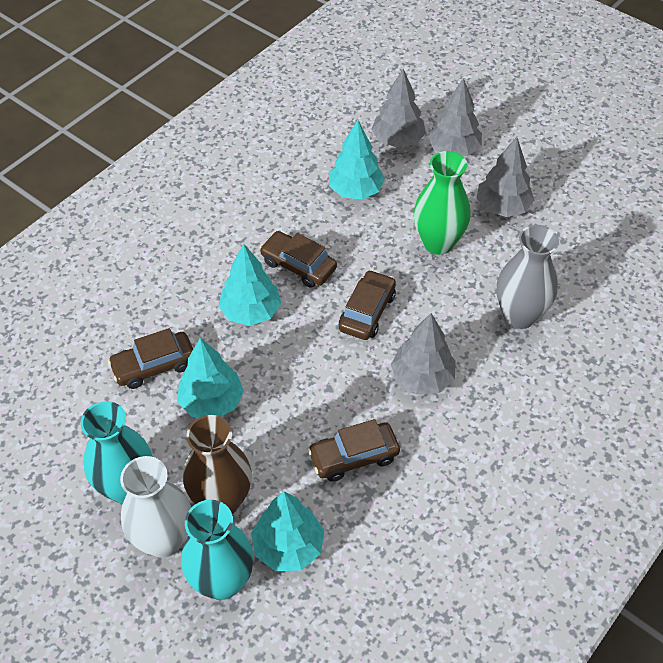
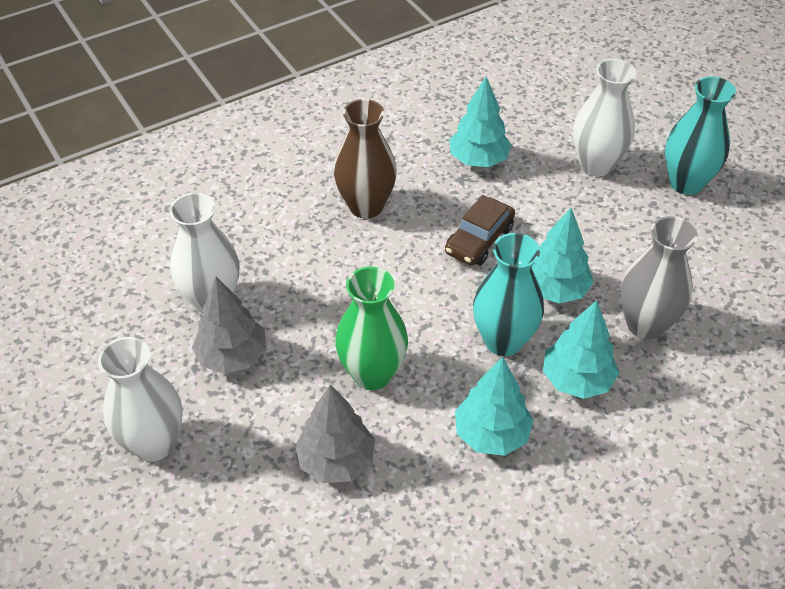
brown car: [108,328,193,389] [260,231,337,288] [308,419,400,482] [339,270,396,340] = 4 -> [445,195,515,266] = 1
grey tree: [371,69,426,148] [391,313,456,394] [428,78,482,156] [477,137,534,217] = 4 -> [192,277,266,374] [295,385,375,483] = 2
white vase: [120,456,191,558] = 1 -> [98,337,182,462] [170,193,239,314] [573,59,636,177] = 3

